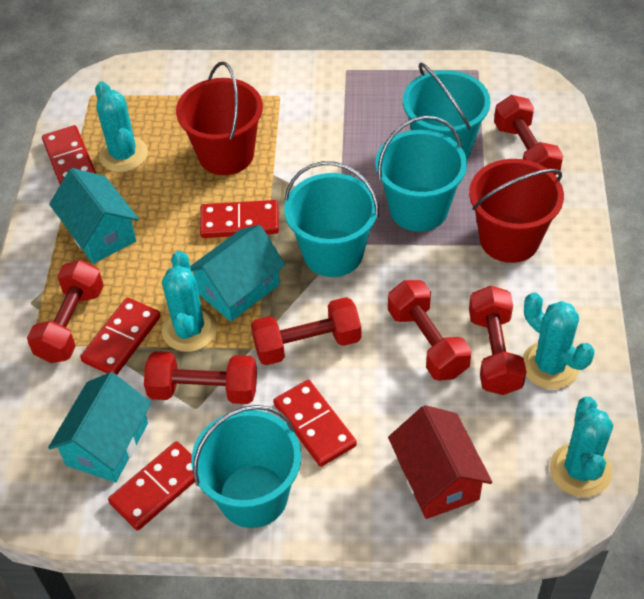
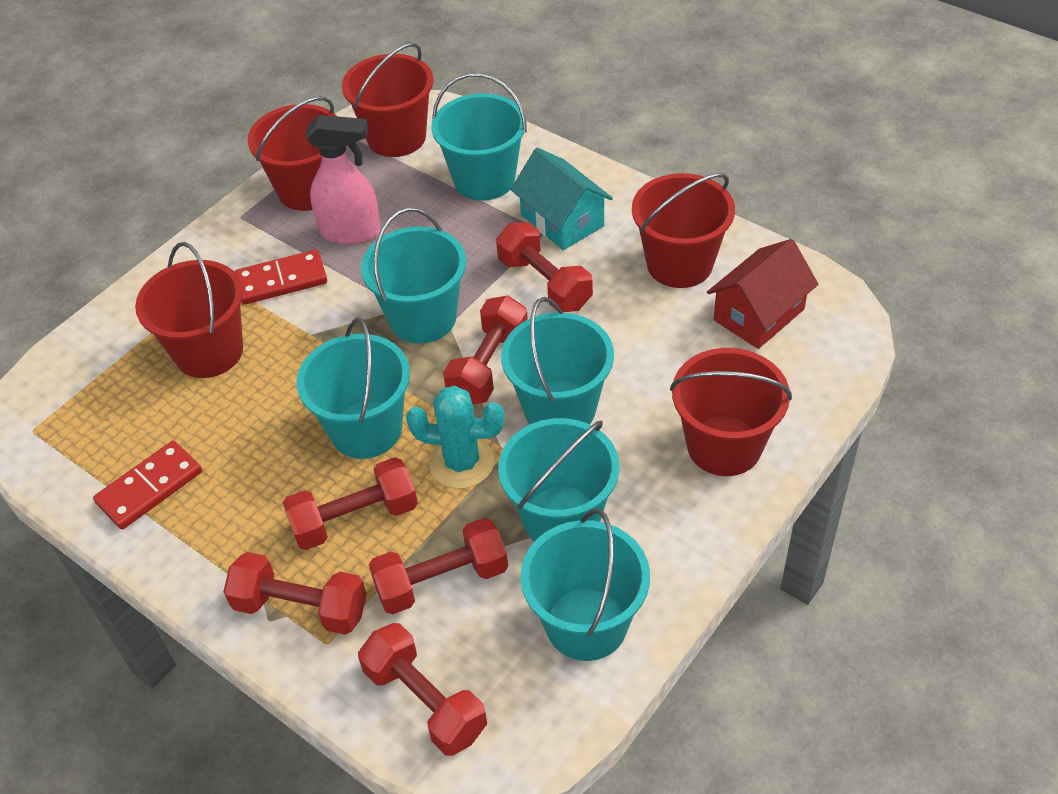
pink spray bottle: none = 0 -> [305,115,381,245] = 1
red bucket: [176,62,263,175] [469,159,564,263] = 2 -> [135,242,243,378] [248,96,337,211] [342,43,433,157] [632,173,735,288] [670,348,792,476] = 5
red domino: [42,125,96,185] [80,298,161,375] [108,441,195,531] [200,200,279,238] [273,380,357,467] = 5 -> [93,441,202,529] [235,250,327,305] = 2
turquoise bucket: [191,405,301,528] [284,161,379,277] [375,116,467,232] [403,63,491,158] = 4 -> [297,317,410,459] [361,208,466,344] [431,73,527,201] [498,418,619,542] [501,297,614,424] [520,509,650,661] = 6
turquoise cactus: [95,82,148,172] [162,251,217,352] [522,293,595,389] [550,397,613,497] = 4 -> [406,385,504,489] = 1
turquoise house: [48,372,151,483] [49,168,139,264] [190,225,285,322] = 3 -> [511,147,613,250] = 1

